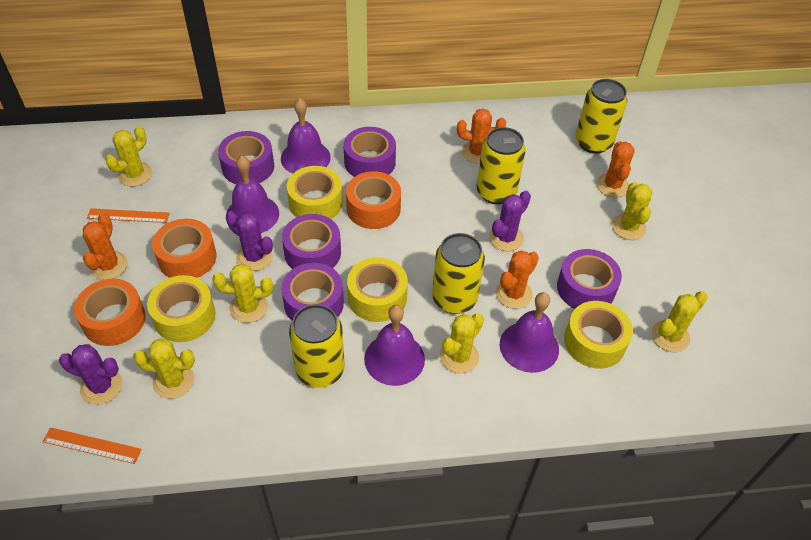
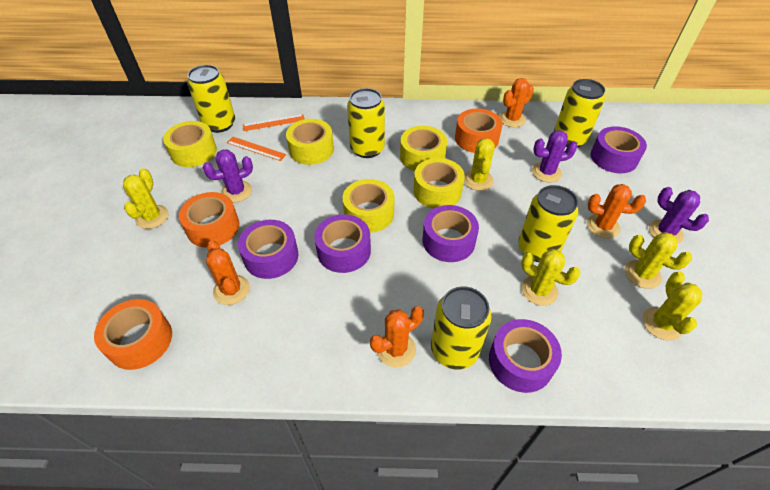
purple bell: [226,156,279,233] [281,98,331,174] [364,305,425,386] [500,292,559,373] = 4 -> none = 0
yellow cactus: [105,126,152,186] [133,338,195,399] [213,264,273,323] [440,313,484,373] [612,182,653,240] [651,291,708,352] = 6 -> [123,168,168,229] [464,138,495,191] [521,249,581,306] [625,232,692,289] [642,272,702,341] = 5
yellow can: [289,304,345,388] [432,233,485,314] [476,127,526,204] [575,79,627,154] = 4 -> [187,65,235,133] [347,88,385,158] [431,286,491,369] [518,185,578,262] [554,79,605,148] = 5
yellow tape: [147,275,216,342] [287,166,343,219] [347,257,408,322] [564,301,633,369] = 4 -> [163,121,217,167] [286,119,334,165] [342,179,395,233] [400,126,447,171] [413,158,465,208] = 5

